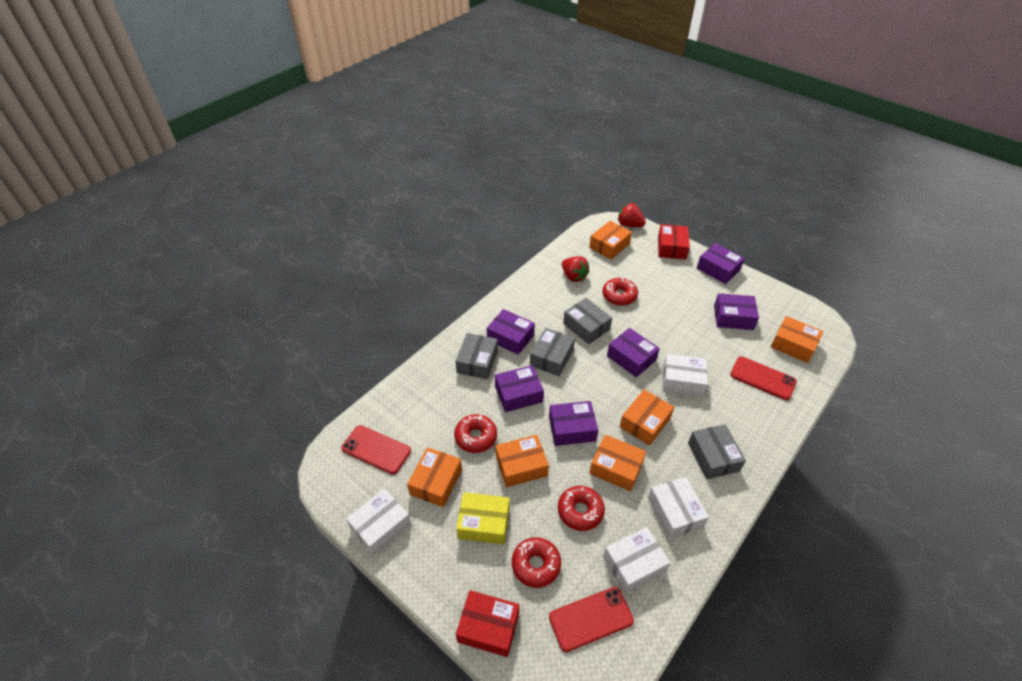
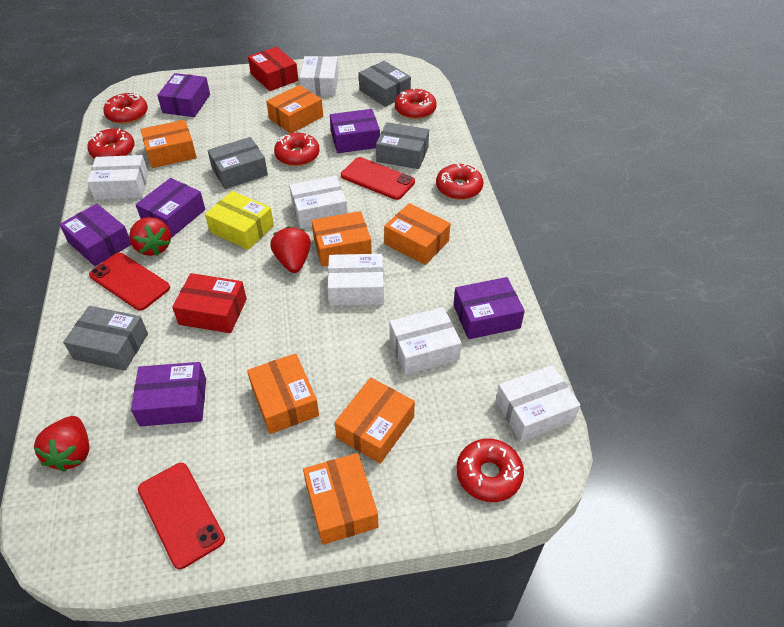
orange box: [407,447,462,507] [495,435,549,487] [589,221,632,260] [589,435,646,492] [620,389,674,446] [771,316,823,363] = 6 -> [141,120,197,168] [247,353,319,434] [266,85,323,133] [303,453,378,545] [312,211,372,267] [335,377,415,464] [384,203,451,265] = 7
red donut: [454,414,497,453] [512,537,561,588] [558,486,605,531] [603,278,638,306] = 4 -> [87,128,135,158] [103,93,148,124] [274,133,320,166] [395,88,437,119] [436,163,483,200] [456,438,524,502] = 6
red strawberry: [562,256,590,282] [618,203,646,227] = 2 -> [34,416,89,472] [129,217,171,256] [270,227,311,273] = 3
white box: [346,489,411,556] [603,527,671,593] [648,477,709,539] [663,354,708,396] = 4 -> [87,155,149,200] [289,176,347,229] [300,56,339,96] [328,254,384,306] [390,307,462,375] [496,365,580,442] = 6

